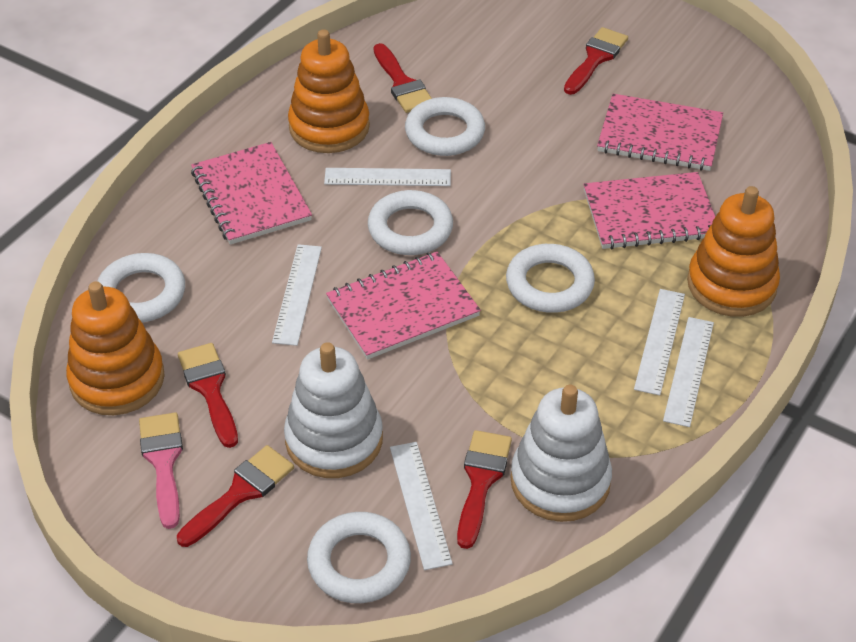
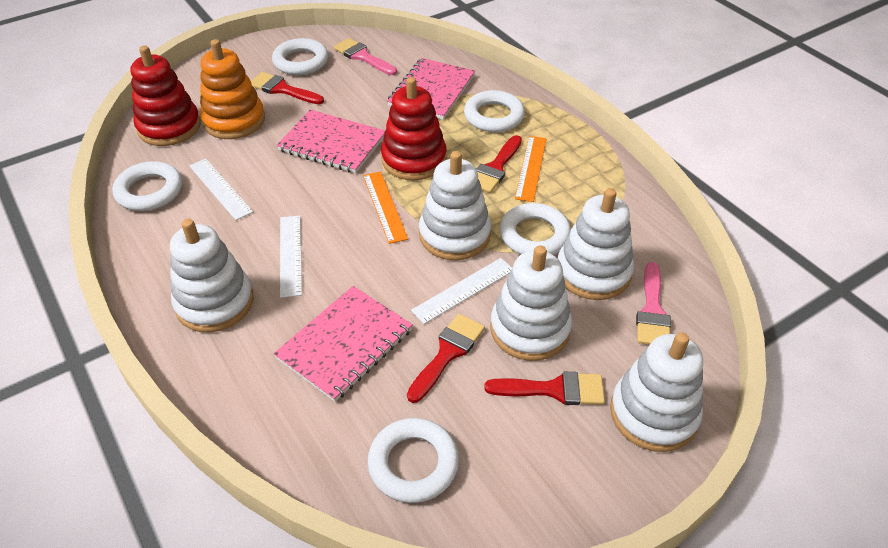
orange ruler: none = 0 -> [363,171,408,244] [515,136,547,202] = 2
orange stacking toy: [66,281,165,415] [288,29,370,153] [687,186,780,317] = 3 -> [200,39,265,139] = 1
pink brush: [139,412,183,529] = 1 -> [333,38,397,75] [636,262,671,345] = 2
pink notebook: [191,142,312,245] [326,252,481,360] [583,172,715,249] [597,94,723,171] = 4 -> [274,286,413,402] [276,110,385,173] [387,58,475,120] = 3
red brush: [177,445,294,547] [178,343,238,448] [374,43,432,113] [457,430,512,549] [564,27,628,95] = 5 -> [251,72,324,104] [407,314,485,403] [476,135,522,193] [485,372,605,405] = 4
red stacking toy: none = 0 -> [131,46,201,146] [381,77,447,181] = 2
white ruler: [272,244,322,346] [324,168,451,186] [390,442,453,570] [634,289,685,396] [663,317,714,427] = 5 -> [189,159,253,220] [280,215,302,298] [411,258,512,324] = 3
white stacking toy: [284,342,383,478] [510,384,612,522] = 2 -> [170,219,254,332] [419,151,491,260] [490,245,572,361] [558,188,634,300] [610,332,703,452] = 5

